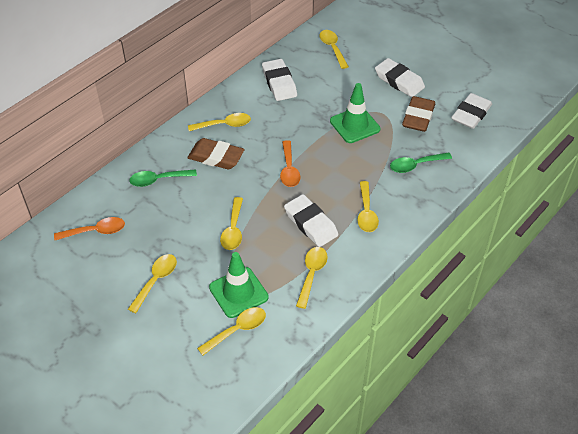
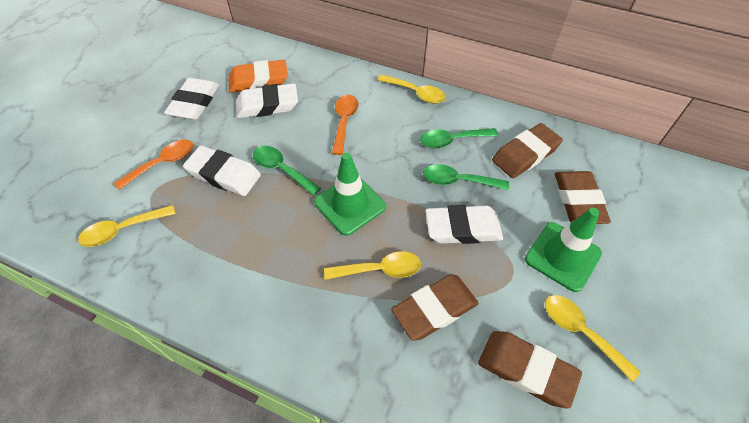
brown eraser: [187,138,245,169] [402,96,435,132] = 2 -> [391,274,479,340] [478,331,582,408] [492,123,563,178] [555,171,611,224] = 4
green spoon: [129,169,197,187] [390,152,452,173] = 2 -> [253,146,321,196] [420,128,498,148] [423,164,509,190] = 3
orange eraser: none = 0 -> [228,60,288,93] = 1
yellow spoon: [128,254,177,313] [188,113,251,131] [197,307,266,356] [220,197,243,250] [296,247,328,309] [320,30,349,69] [357,181,379,232] = 7 -> [78,205,176,247] [324,251,421,280] [378,74,446,104] [545,295,640,382] = 4

